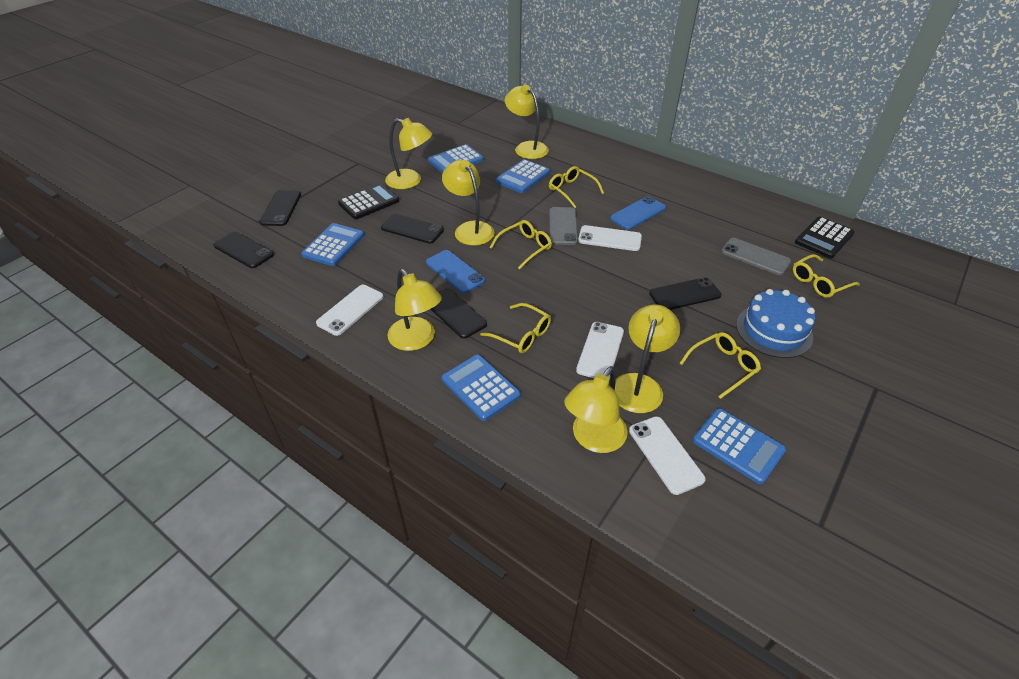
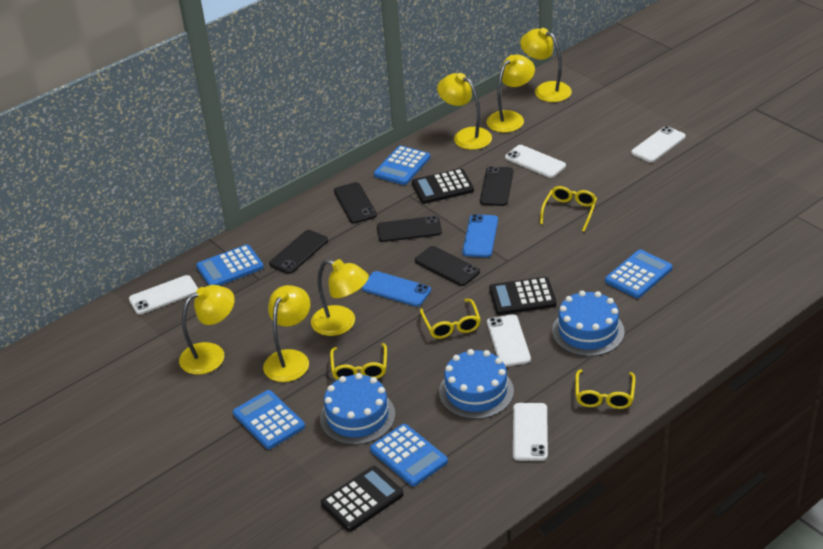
black calculator: [338,184,399,219] [795,217,854,259] = 2 -> [321,466,404,532] [412,168,474,204] [489,277,557,315] = 3
blue cake: [736,289,815,358] = 1 -> [320,373,395,445] [439,349,514,419] [552,291,625,356] = 3
grey phone: [549,207,578,245] [721,238,791,275] = 2 -> none = 0
white phone: [316,285,384,336] [576,322,624,378] [578,225,642,251] [629,416,706,495] = 4 -> [129,275,198,314] [487,314,531,367] [505,145,566,178] [513,403,548,461] [631,126,686,163] = 5
yellow glasses: [481,303,551,353] [490,220,552,270] [549,166,604,208] [680,332,761,399] [793,254,860,298] = 5 -> [330,343,387,380] [420,299,481,339] [540,186,597,232] [575,369,636,409] = 4

